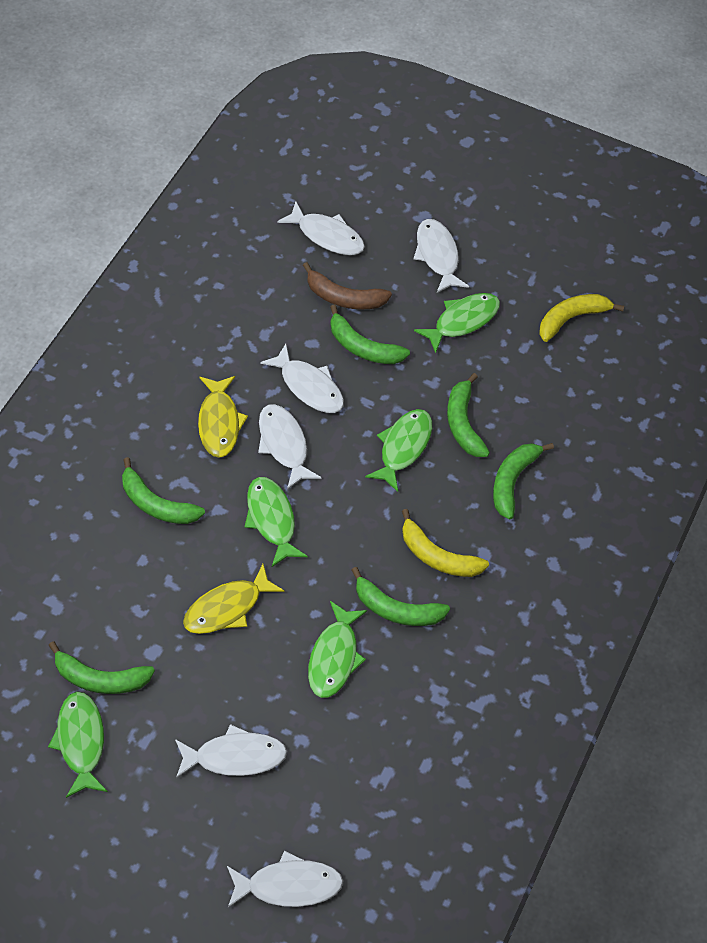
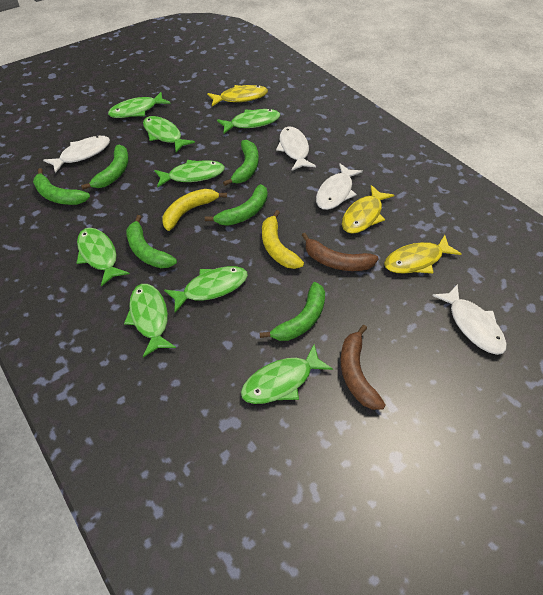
brown banana: [303,262,392,310] = 1 -> [302,233,379,271] [340,325,386,410] = 2
green fish: [48,691,108,798] [244,477,308,567] [308,601,367,698] [365,409,432,492] [414,293,500,353] = 5 -> [77,228,130,287] [108,92,171,118] [124,284,176,357] [143,116,195,152] [154,160,225,188] [164,266,248,313] [217,109,280,134] [241,345,333,404] = 8
white fish: [175,724,287,778] [227,851,343,908] [258,404,322,489] [260,344,344,413] [277,201,365,255] [414,219,469,293] = 6 -> [43,136,110,173] [276,127,316,170] [316,163,363,210] [432,284,507,355] = 4
yellow fish: [183,564,284,634] [198,376,248,458] = 2 -> [207,85,268,106] [342,185,394,234] [384,235,462,274] = 3

